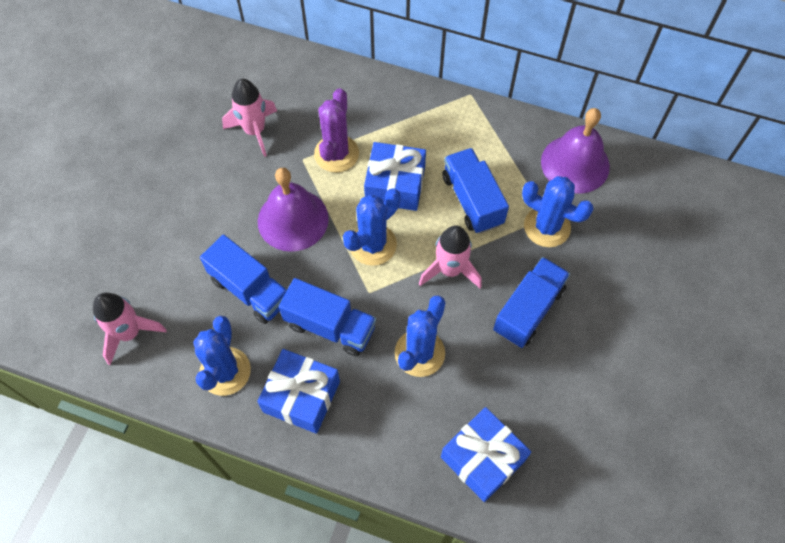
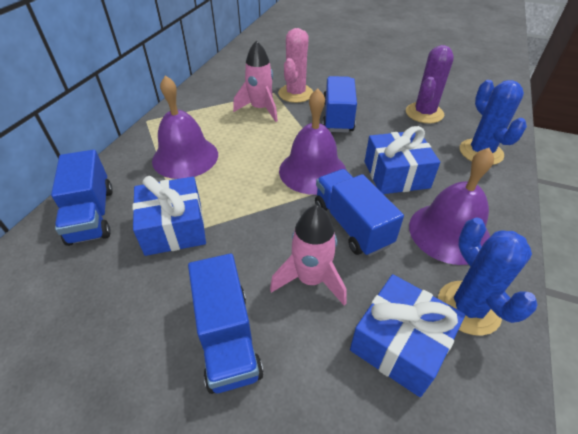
blue cactus: [193,316,251,396] [343,188,401,266] [395,295,446,377] [522,176,594,247] = 4 -> [438,218,538,336] [460,80,527,165] = 2
pink cactus: none = 0 -> [278,28,313,103] = 1
pink rocket: [93,293,167,365] [222,79,277,157] [419,225,482,288] = 3 -> [233,40,278,122] [270,205,346,306] = 2
purple bell: [258,168,329,252] [541,108,610,194] = 2 -> [152,75,218,179] [279,88,347,195] [409,148,494,265] = 3

